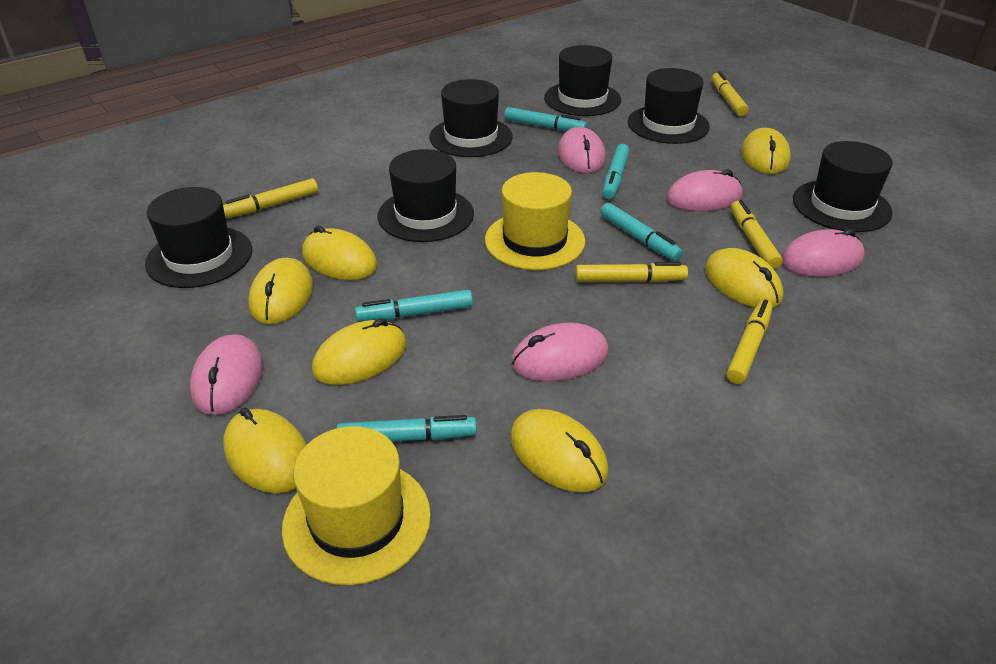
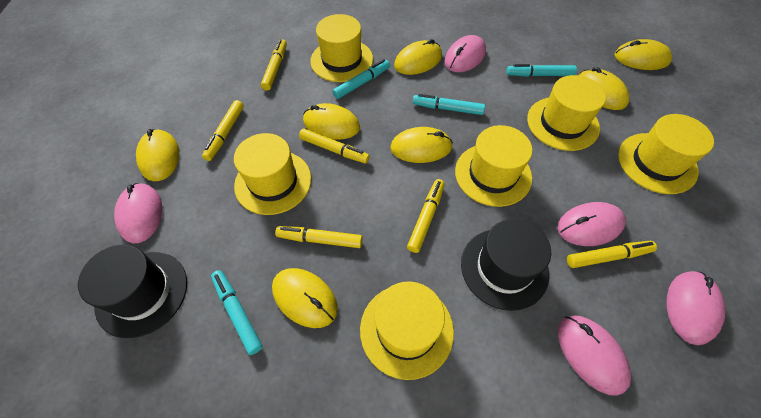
black hat: [145,187,252,288] [378,149,474,242] [429,79,513,157] [544,45,621,116] [628,68,710,144] [793,141,893,232] = 6 -> [78,245,187,338] [461,219,551,311] = 2
turquoise marker: [336,415,477,442] [355,290,473,322] [504,107,587,131] [601,203,683,261] [603,144,630,199] = 5 -> [211,270,262,355] [332,59,390,99] [413,94,485,115] [506,64,577,77] = 4
yellow hat: [282,426,431,585] [485,172,585,270] = 2 -> [234,133,311,215] [310,14,373,82] [360,281,454,380] [455,125,533,207] [527,75,606,151] [618,114,714,194] = 6
yellow marker: [223,178,318,218] [575,262,688,282] [712,71,749,116] [727,299,773,384] [731,200,783,269] = 5 -> [202,100,244,161] [261,39,287,91] [275,226,363,248] [299,128,370,164] [407,179,445,253] [567,241,657,268] = 6

